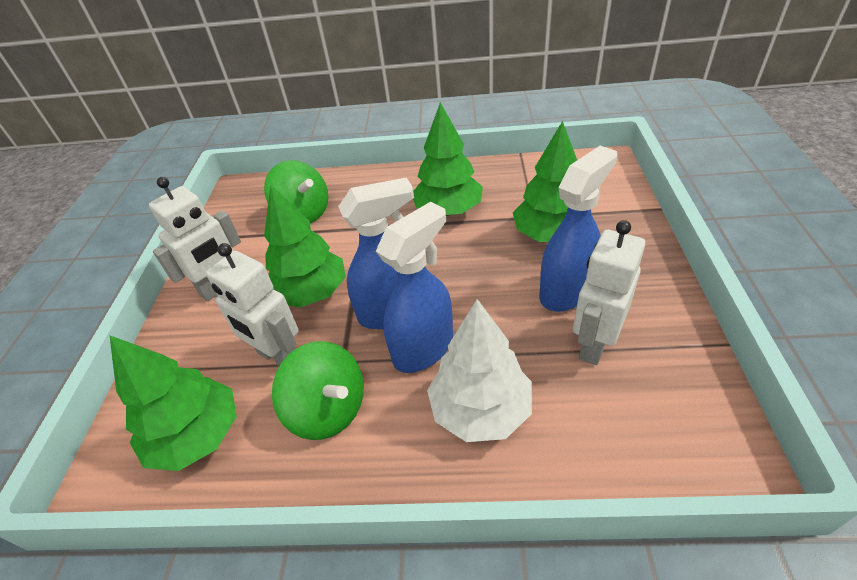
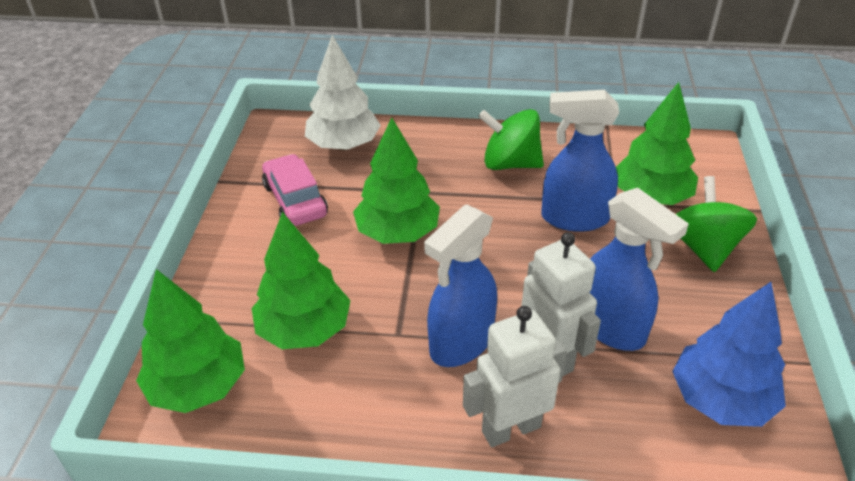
blue tree: none = 0 -> [672,282,786,427] = 1
pink car: none = 0 -> [262,154,328,226] = 1
white robot: [149,177,241,301] [206,243,299,366] [573,220,645,365] = 3 -> [463,306,567,447] [522,232,601,376] = 2

